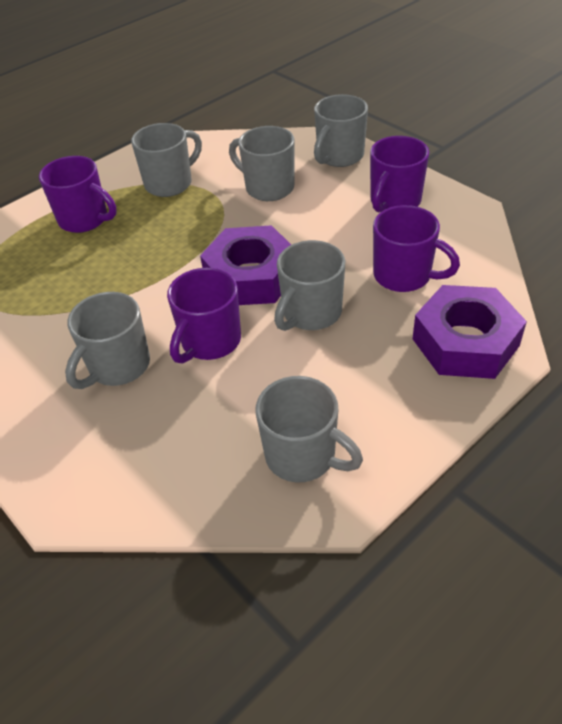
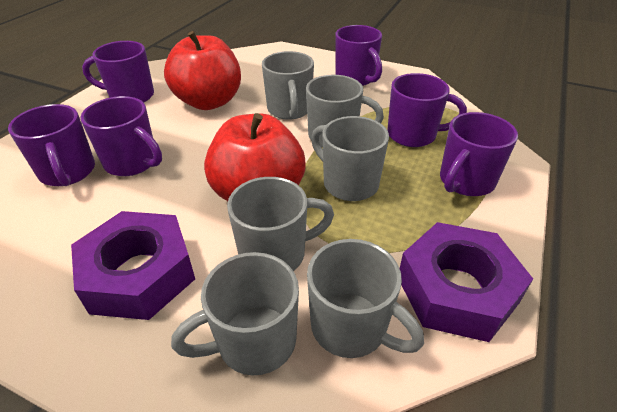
purple mug: [39,156,116,233] [167,268,241,364] [370,136,429,212] [373,205,460,292] = 4 -> [8,104,95,186] [80,96,162,176] [82,41,154,103] [335,25,382,86] [387,73,467,147] [440,112,518,196] = 6
red apple: none = 0 -> [164,31,241,110] [204,113,306,201] = 2

